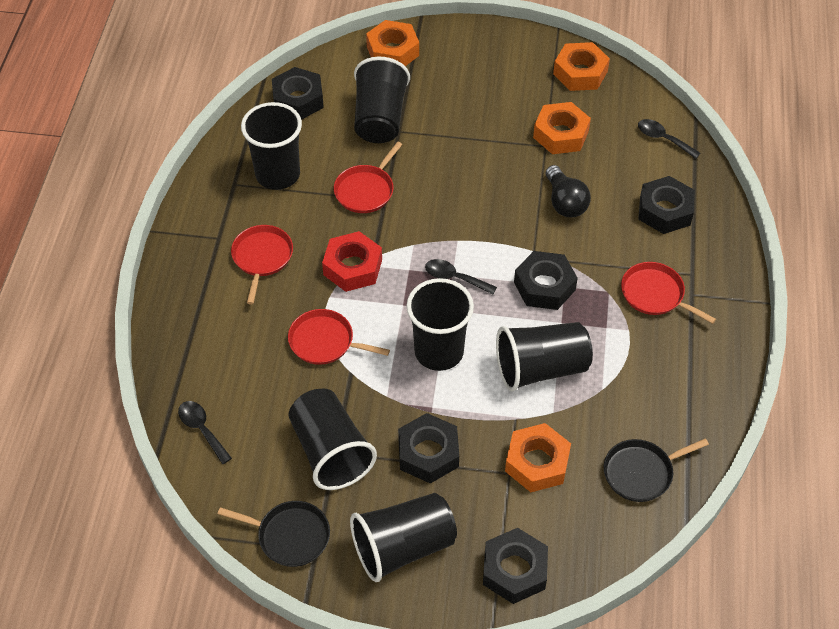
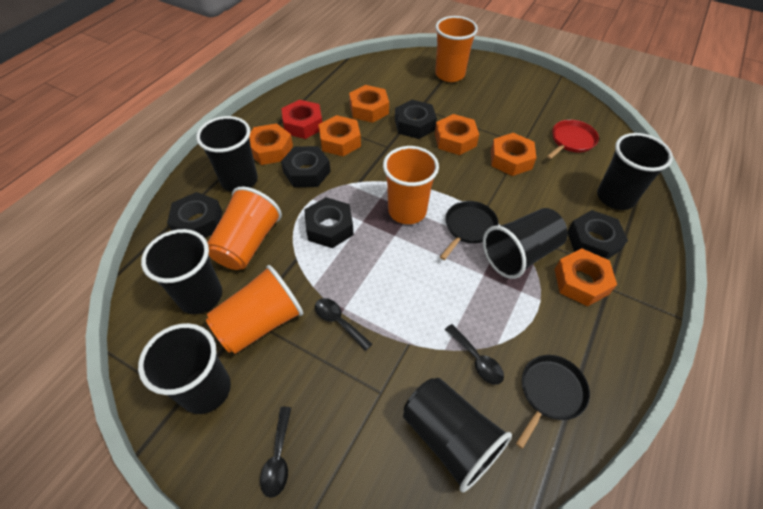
black light bulb: [546,165,591,217] = 1 -> none = 0
orange cup: none = 0 -> [206,265,303,354] [207,187,282,270] [383,146,439,224] [435,16,478,82] = 4
orange nut: [366,20,419,66] [505,423,571,492] [533,102,591,154] [553,42,610,91] = 4 -> [249,123,293,165] [318,115,361,156] [349,85,389,123] [435,114,479,155] [491,133,536,176] [554,249,617,306] = 6
red pan: [231,225,293,305] [288,309,390,365] [334,141,403,213] [621,262,716,324] = 4 -> [547,120,599,159] = 1

